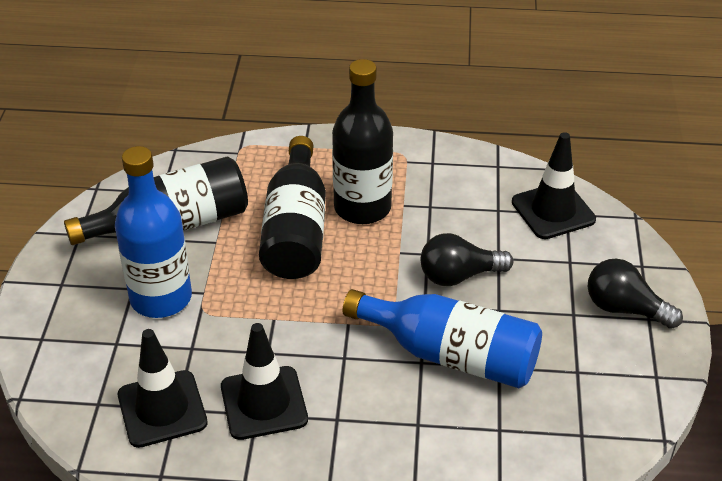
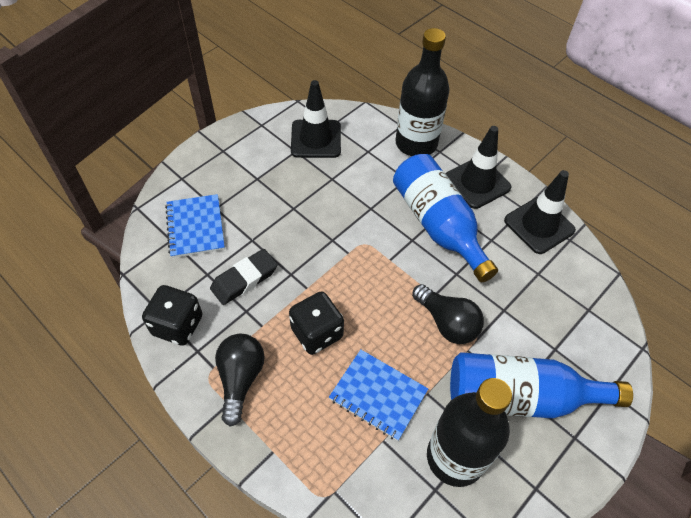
black bottle: [64,156,248,245] [259,136,326,279] [332,59,393,224] = 3 -> [395,28,450,156] [427,378,512,487] = 2
black dice: none = 0 -> [142,285,202,346] [289,291,344,355] = 2
black eraser: none = 0 -> [210,249,278,305] = 1
blue notebook: none = 0 -> [165,194,225,258] [329,350,428,441] = 2

